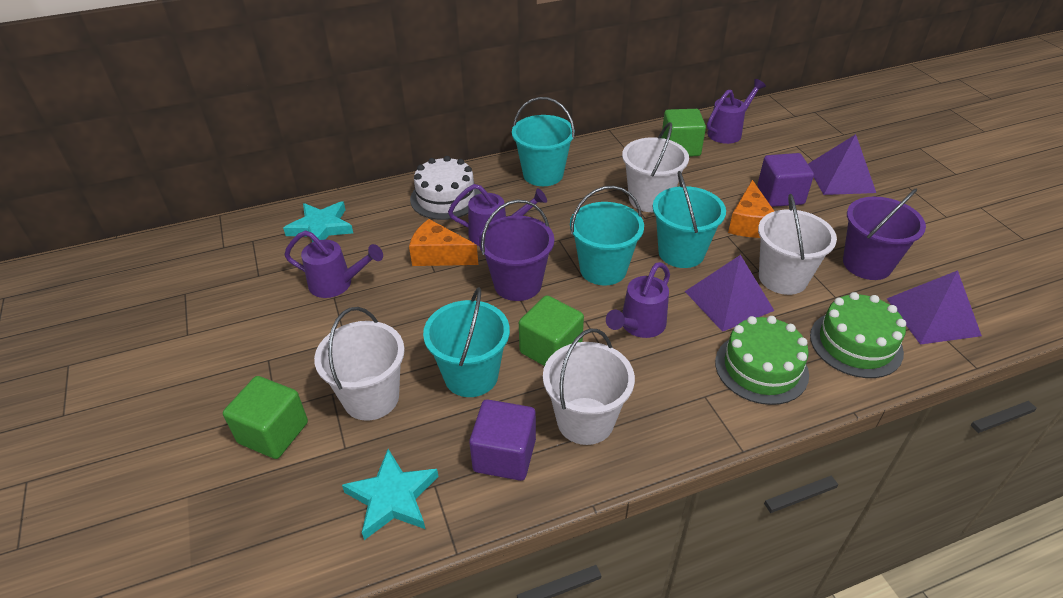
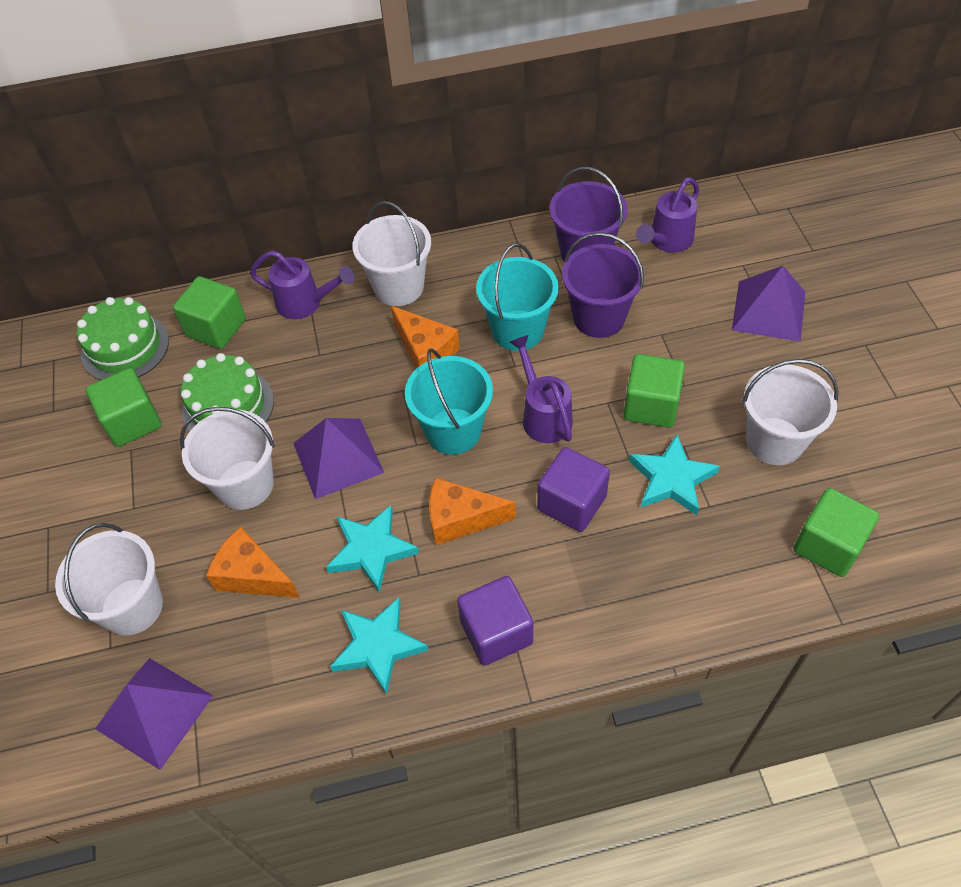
green cube: [223,376,308,459] [519,295,584,366] [661,109,706,157] = 3 -> [86,368,162,447] [173,276,246,349] [623,354,685,428] [793,488,879,577] = 4
orange cheese: [409,219,478,266] [728,180,774,238] = 2 -> [206,527,300,598] [391,306,460,369] [429,478,516,545] = 3
purple watering can: [284,230,383,298] [448,184,547,246] [606,262,670,338] [707,79,766,144] = 4 -> [250,250,354,319] [510,335,573,443] [636,177,699,253] = 3
turquoise bucket: [423,287,510,397] [512,97,575,186] [570,186,644,285] [653,171,726,268] = 4 -> [405,349,493,455] [476,243,559,351] = 2
turquoise star: [283,202,353,242] [342,449,439,540] = 2 -> [326,505,419,593] [330,597,429,695] [629,434,720,515] = 3
white cake: [410,156,481,220] = 1 -> none = 0

